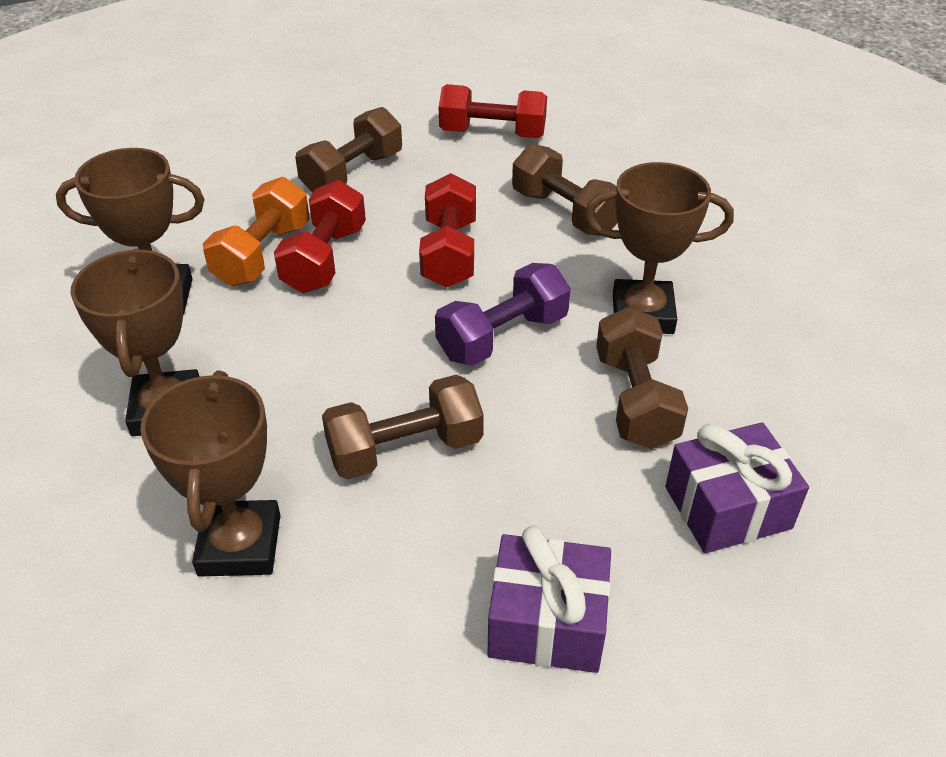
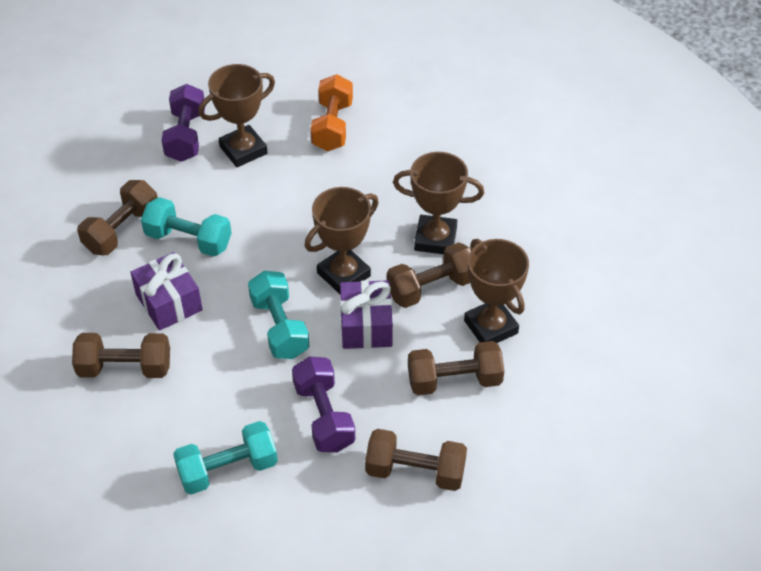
brown dumbbell: [295,107,402,193] [322,375,484,479] [512,144,617,236] [596,306,688,449] = 4 -> [72,333,170,378] [77,180,158,255] [365,429,467,491] [387,242,471,308] [408,341,504,395] = 5
purple dumbbell: [435,263,571,366] = 1 -> [161,84,205,162] [292,356,355,452] = 2
red dumbbell: [274,180,366,293] [419,173,476,287] [439,84,547,138] = 3 -> none = 0
turquoise dumbbell: none = 0 -> [141,197,232,257] [173,421,278,495] [248,271,309,359] = 3

